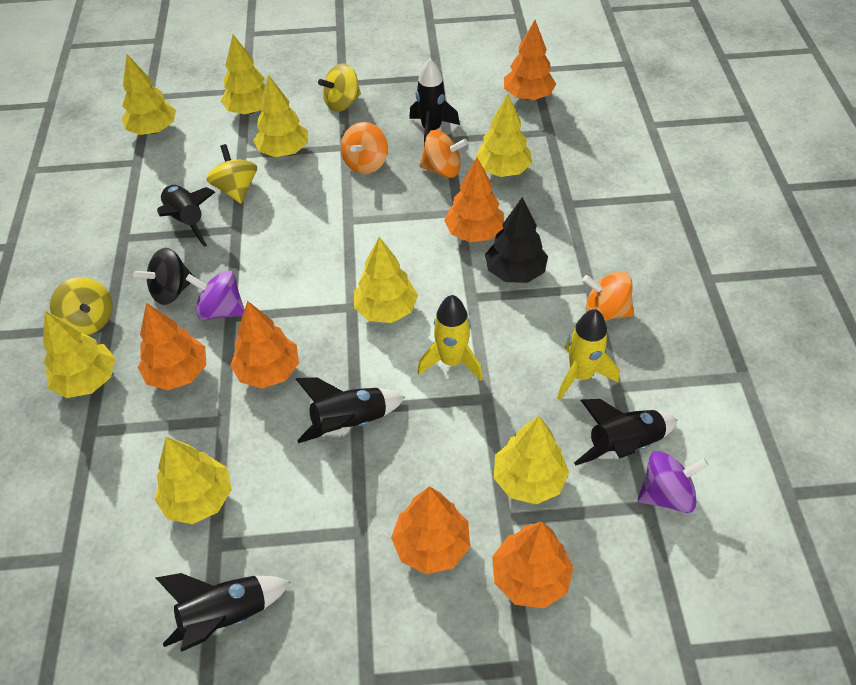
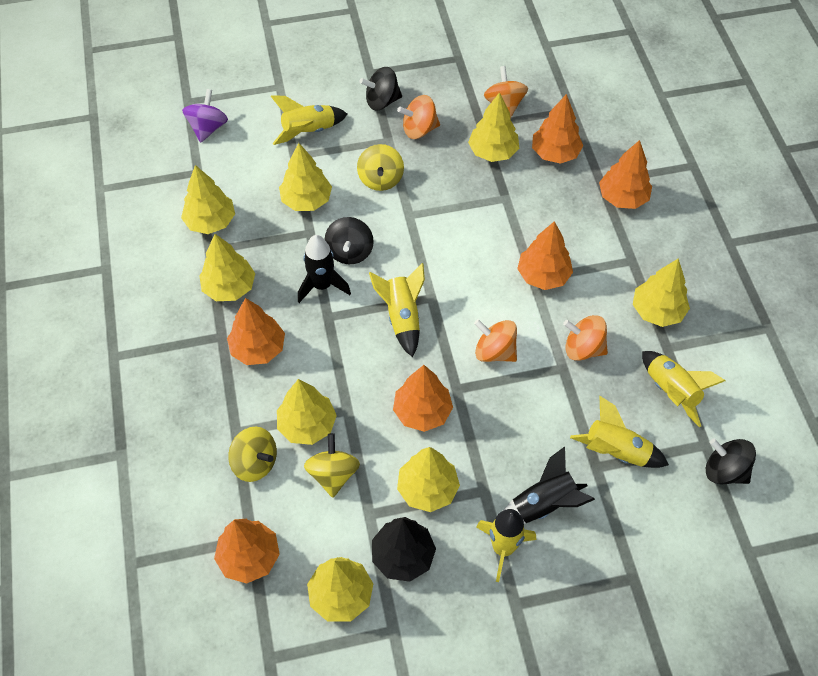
black rocket: [155,573,290,652] [157,185,215,247] [296,377,405,443] [409,59,460,145] [574,399,677,465] = 5 -> [298,235,351,303] [503,447,595,524] = 2
black spinning top: [133,248,193,305] = 1 -> [325,217,374,264] [360,67,402,110] [706,438,756,484] = 3
orange spinning top: [341,122,388,174] [419,130,468,178] [582,271,634,321] = 3 -> [397,95,440,139] [474,319,517,362] [484,66,528,118] [563,315,608,361] = 4
purple spinning top: [185,271,245,320] [638,451,709,513] = 2 -> [182,89,228,143] = 1
yellow rocket: [417,295,483,380] [557,309,619,400] = 2 -> [271,95,347,145] [369,263,425,357] [476,509,536,582] [570,395,669,468] [642,351,726,427] = 5

